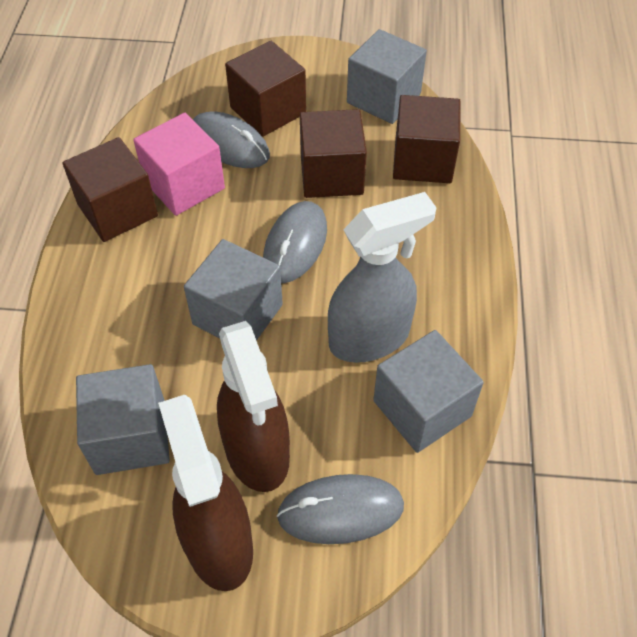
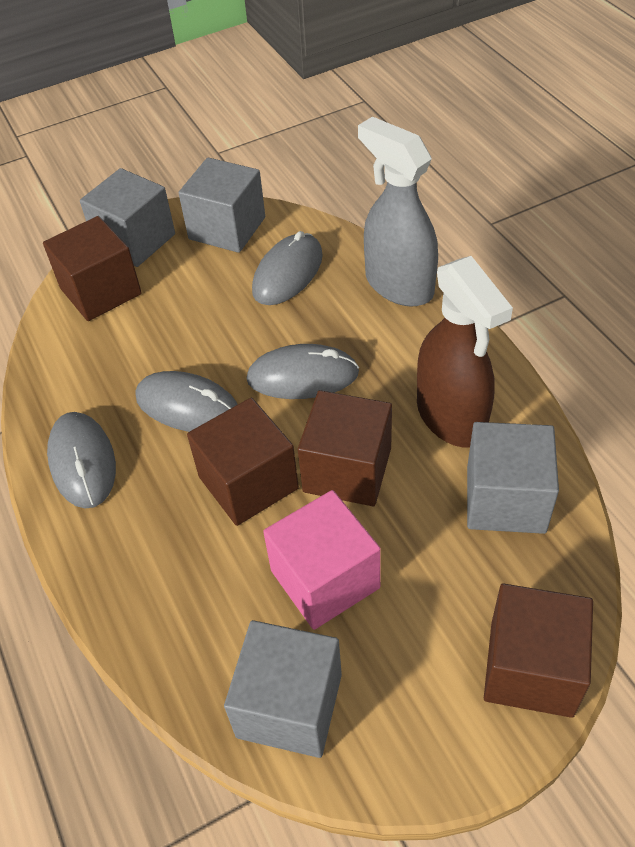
brown spray bottle: [158,395,253,591] [217,321,290,492] = 2 -> [417,256,513,447] = 1
grey mouse: [193,112,270,168] [263,201,327,283] [277,474,404,544] = 3 -> [47,412,116,508] [136,371,238,432] [246,344,359,399] [252,231,323,305] = 4

